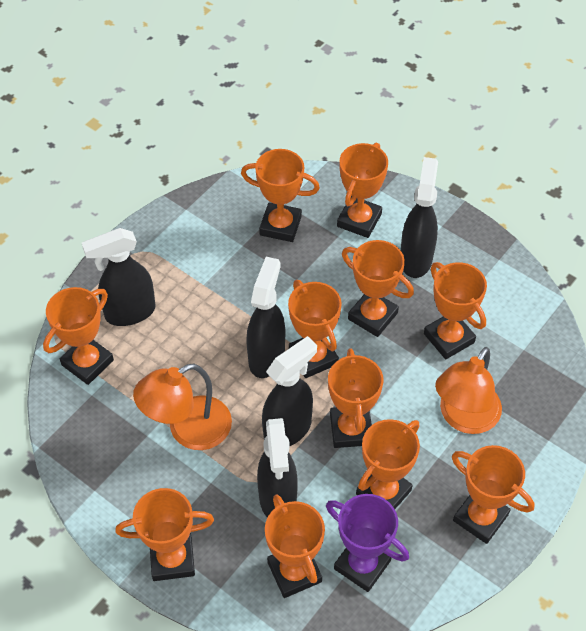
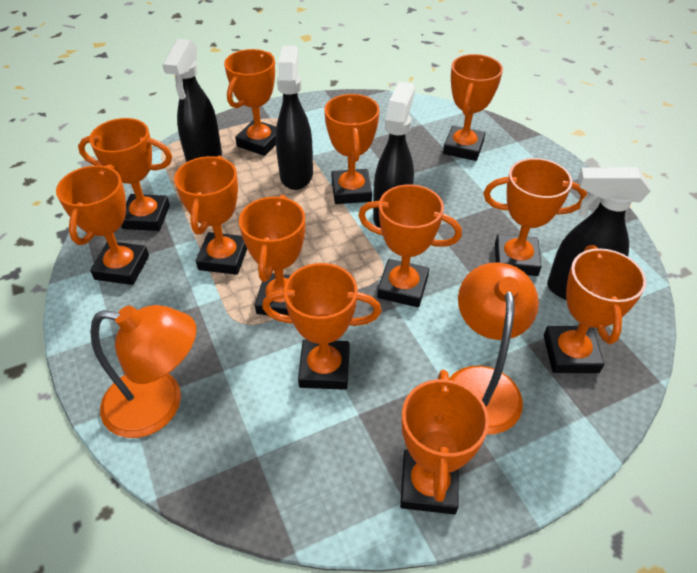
black spray bottle: [82,228,156,326] [246,257,285,378] [257,418,298,518] [262,336,317,447] [401,157,438,278] = 5 -> [163,39,222,162] [276,45,313,190] [373,81,415,228] [547,167,651,300] = 4
orange trophy: [43,287,114,385] [115,488,214,581] [241,149,320,242] [265,494,325,598] [288,280,342,378] [328,348,383,448] [337,142,388,238] [342,240,414,337] [356,419,420,509] [424,262,487,359] [452,445,534,544] = 11 -> [56,164,149,285] [78,118,172,231] [174,155,247,275] [224,49,276,156] [239,195,305,316] [262,263,381,390] [324,94,379,204] [358,184,462,307] [400,370,489,514] [443,54,503,161] [484,158,587,276] [544,245,646,373] = 12
purple trophy: [326,494,409,592] = 1 -> none = 0

